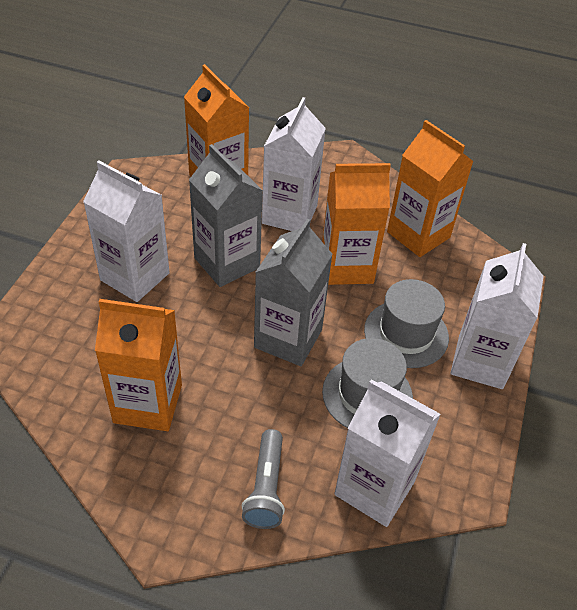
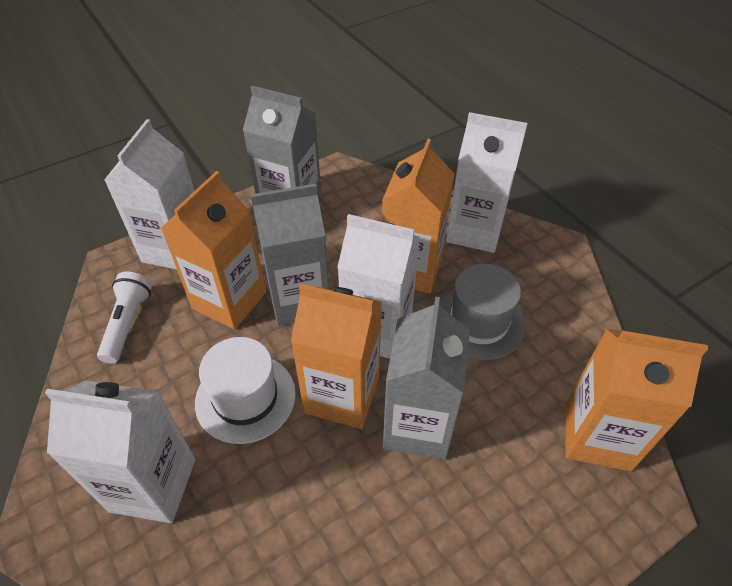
grey carton: [189,144,263,287] [254,219,333,366] = 2 -> [243,86,322,200] [251,184,329,326] [383,297,470,460] = 3
grey flashlight: [242,429,285,529] = 1 -> none = 0
grey hat: [322,338,413,428] [364,279,449,368] = 2 -> [439,264,526,360] = 1
white flashlight: none = 0 -> [97,272,152,364] = 1
white hat: none = 0 -> [195,337,296,444] = 1

